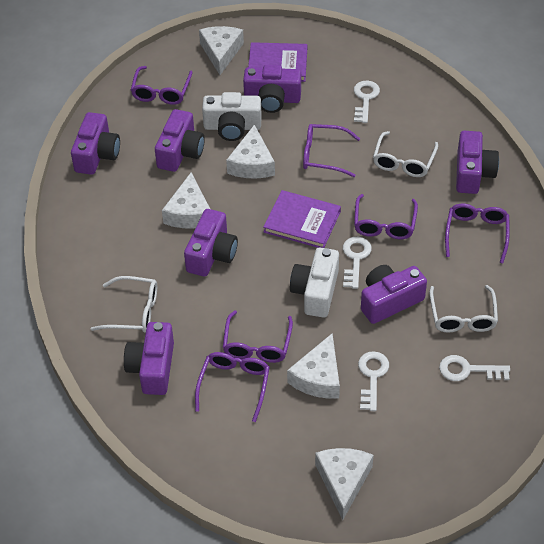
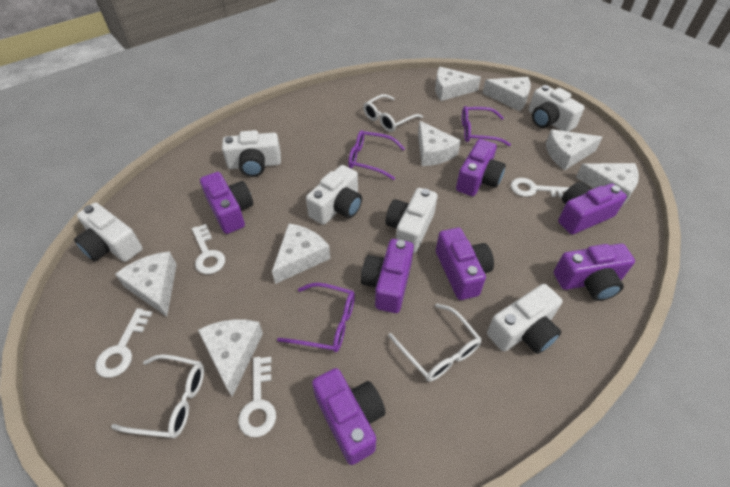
purple book: [248,42,307,82] [263,190,341,248] = 2 -> none = 0
purple glasses: [131,66,193,105] [195,352,270,422] [223,310,293,363] [303,124,360,177] [354,194,418,239] [445,204,510,263] = 6 -> [277,283,355,352] [348,130,405,180] [462,106,511,146] = 3
white camera: [202,92,262,141] [290,248,339,318] = 2 -> [74,203,143,262] [222,130,281,177] [306,165,362,225] [385,188,437,253] [487,284,563,354] [529,85,585,132] = 6
white cheese: [162,172,210,229] [199,26,244,75] [226,124,275,179] [287,334,340,399] [315,448,374,520] = 5 -> [115,251,177,317] [198,319,263,397] [272,223,330,284] [418,121,461,166] [435,67,481,101] [483,77,531,111] [546,129,603,170] [576,163,639,206] = 8

